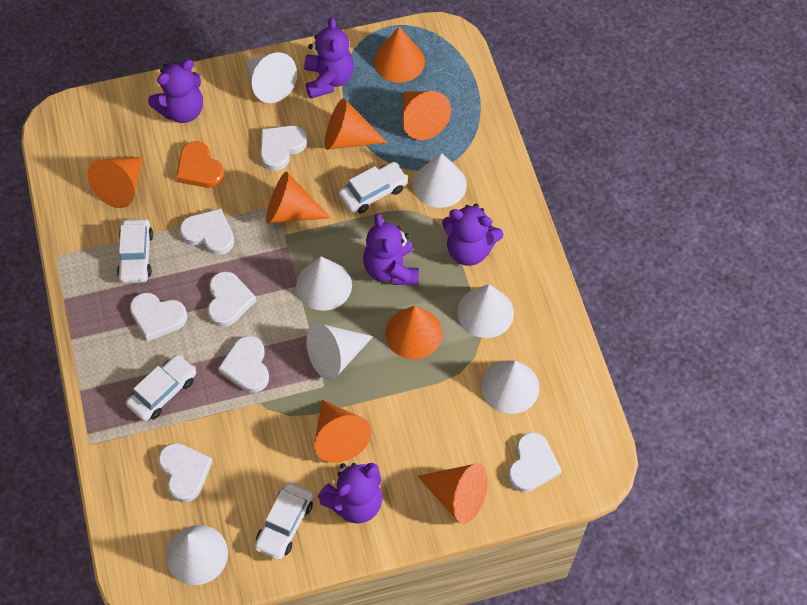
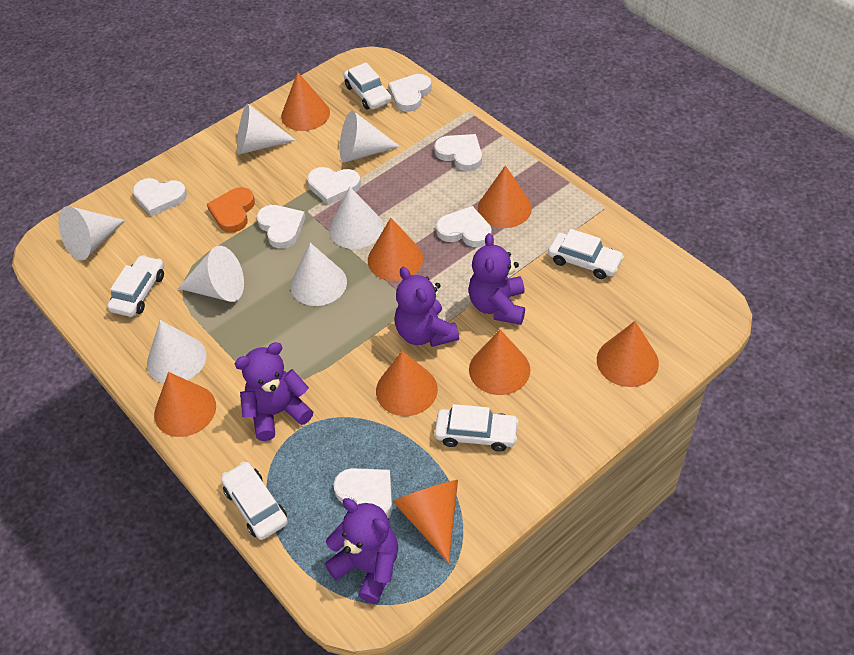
purple teddy bear: [148,60,203,123] [304,17,354,99] [318,463,383,523] [363,214,419,285] [442,204,503,266] = 5 -> [235,342,313,441] [325,498,398,604] [395,267,459,347] [468,233,525,325] = 4
white car: [117,219,153,283] [126,354,196,421] [254,482,313,560] [339,162,408,213] = 4 -> [107,255,164,317] [221,462,288,540] [344,63,392,110] [435,404,519,452] [548,229,624,279] = 5

